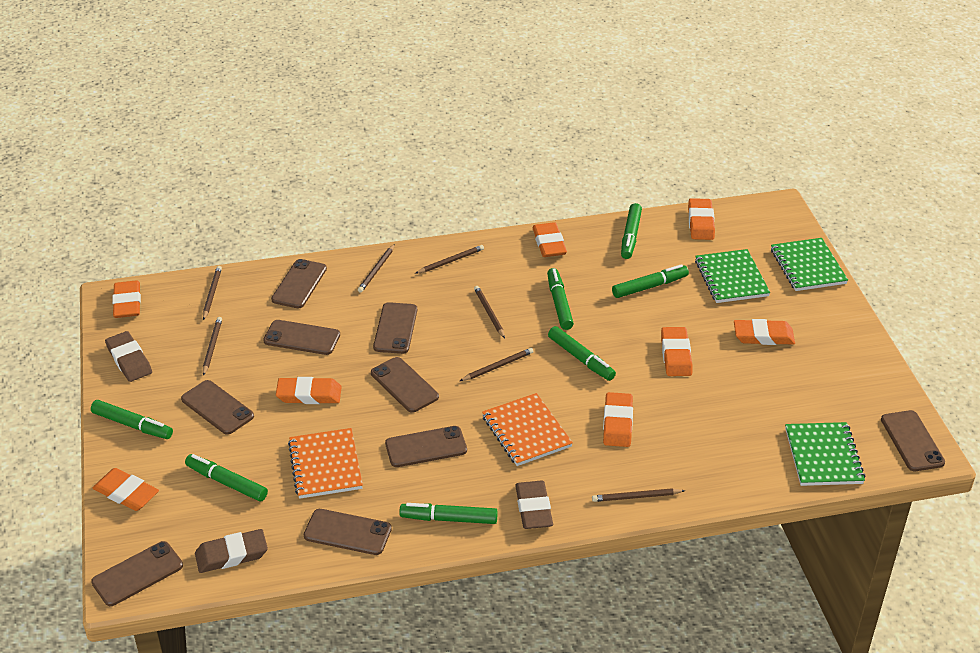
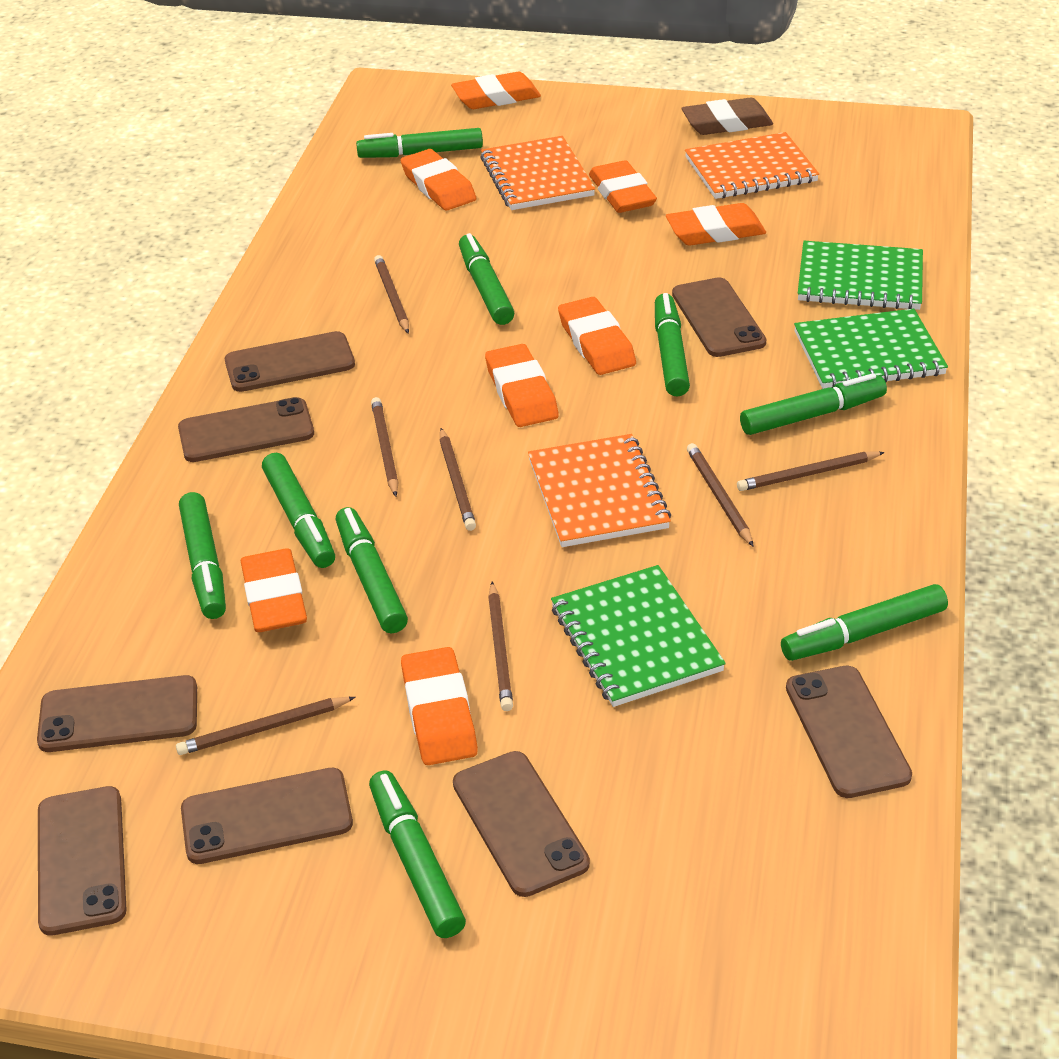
brown eraser: [105,331,152,382] [195,529,268,573] [515,480,553,529] = 3 -> [681,97,773,135] = 1
brown phone: [91,541,183,606] [181,380,254,435] [263,320,340,355] [271,259,327,308] [304,509,392,555] [371,357,439,413] [373,302,417,354] [385,426,467,467] [881,410,945,471] = 9 -> [37,675,197,752] [38,786,127,936] [178,397,314,462] [181,768,353,864] [225,331,355,392] [453,751,590,897] [672,277,766,357] [786,666,912,798] = 8
green marker: [91,400,173,439] [185,454,268,502] [399,503,498,524] [547,268,574,330] [548,326,616,381] [612,264,689,298] [621,203,642,259] = 7 -> [179,492,226,619] [262,453,335,568] [336,507,408,633] [356,128,483,158] [369,770,466,938] [459,233,514,325] [655,293,690,397] [740,373,887,435] [781,584,948,661] = 9
orange notebook: [288,428,363,499] [482,393,573,466] = 2 -> [480,136,595,210] [528,434,671,547] [685,132,819,199] = 3

